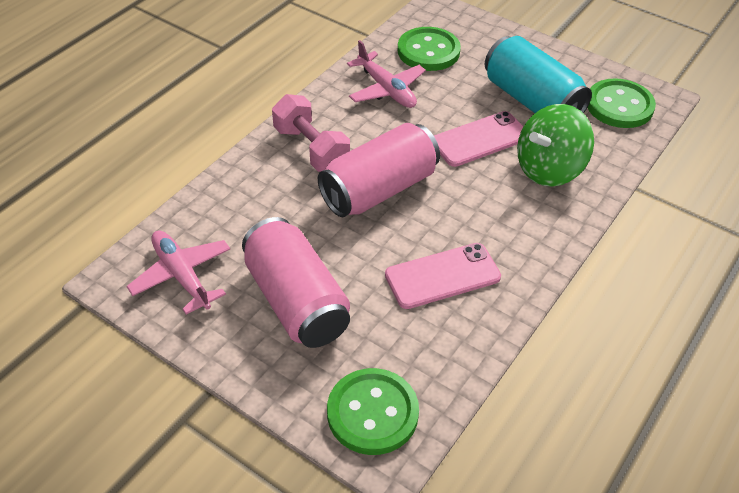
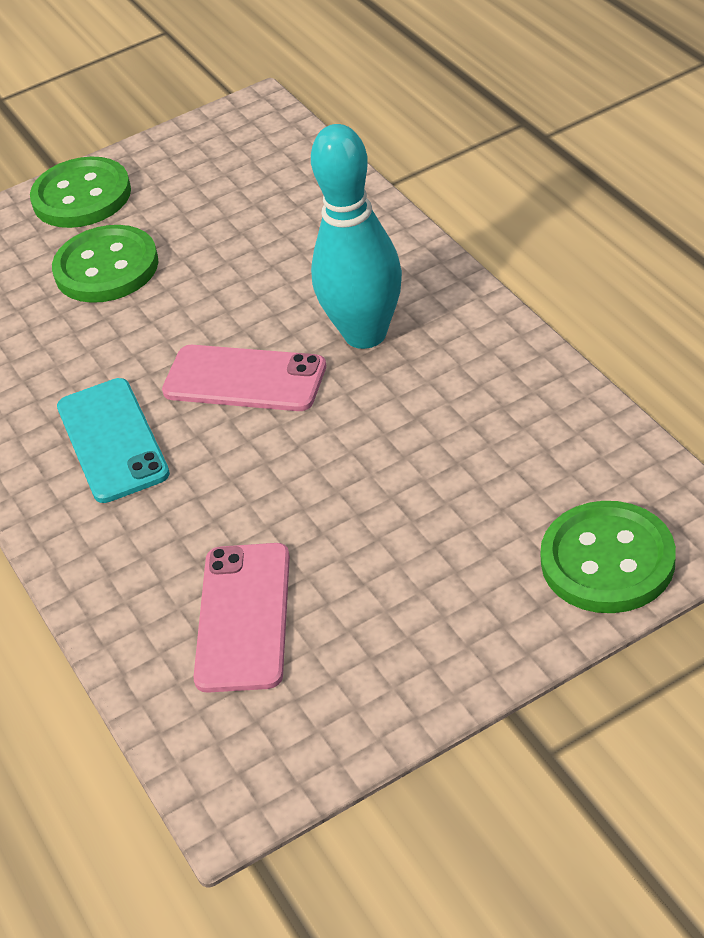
green spinning top: [517,104,594,187] = 1 -> none = 0
pink can: [242,217,350,348] [318,123,440,217] = 2 -> none = 0
pink dumbbell: [272,94,350,172] = 1 -> none = 0
pink plane: [126,230,230,314] [347,40,426,108] = 2 -> none = 0
turquoise bowling pin: none = 0 -> [311,124,402,349] = 1
turquoise can: [485,36,592,114] = 1 -> none = 0
turquoise phone: none = 0 -> [57,378,170,503] = 1

